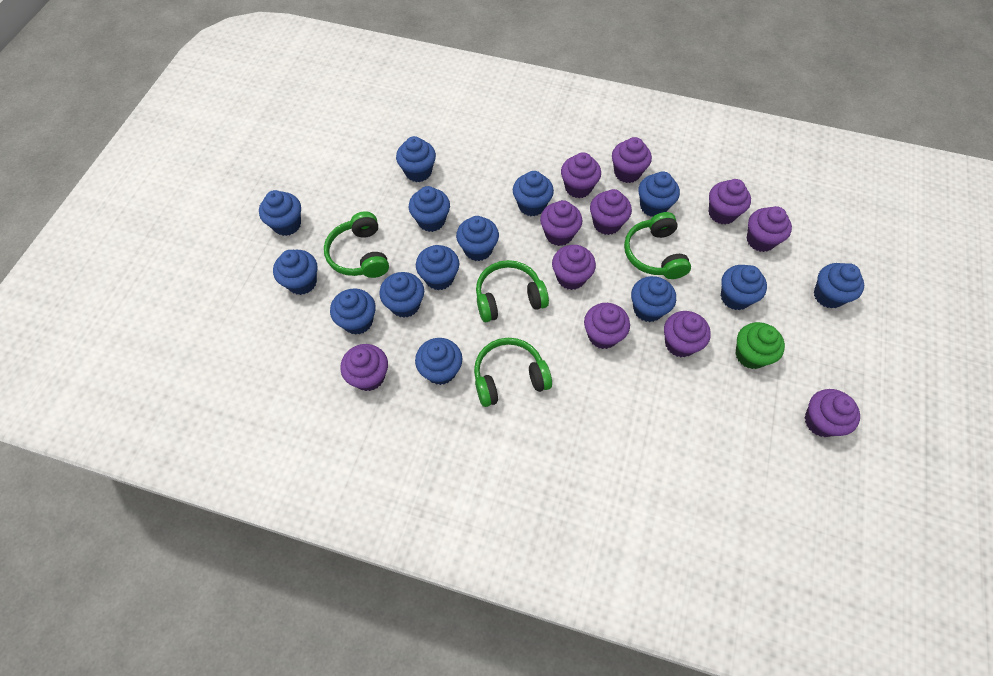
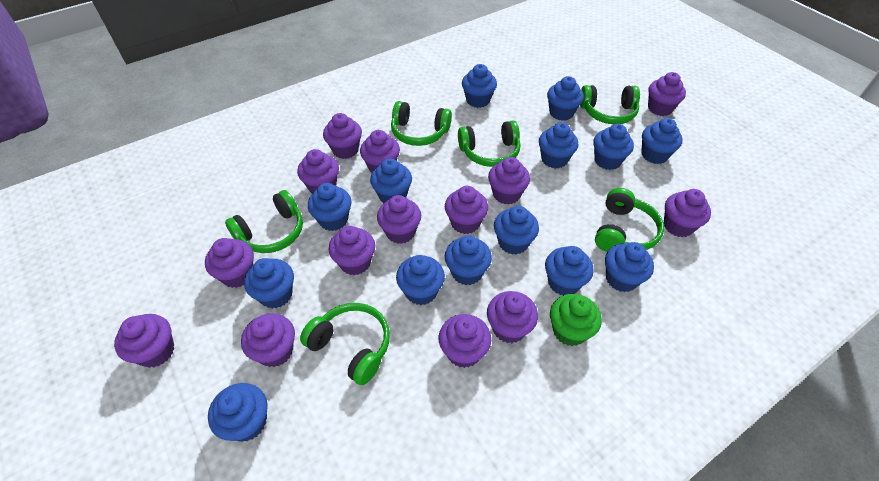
green headphones: [324,211,389,278] [474,338,552,407] [476,260,549,322] [624,212,691,279] = 4 -> [225,190,303,253] [300,303,390,385] [391,101,452,146] [458,121,520,167] [580,85,640,124] [595,188,664,252] = 6
purple cupcake: [340,344,388,391] [540,200,582,246] [552,245,596,290] [561,152,601,198] [584,303,630,349] [590,189,632,235] [612,137,652,183] [664,311,711,357] [709,179,751,225] [747,206,792,252] [805,389,860,437] = 11 -> [114,314,174,368] [205,238,254,288] [241,313,295,367] [297,149,339,194] [323,113,362,159] [329,226,375,275] [360,130,400,173] [377,195,421,244] [438,314,491,368] [445,186,488,234] [487,291,538,343] [488,157,530,205] [648,72,686,116] [664,189,711,237] = 14

